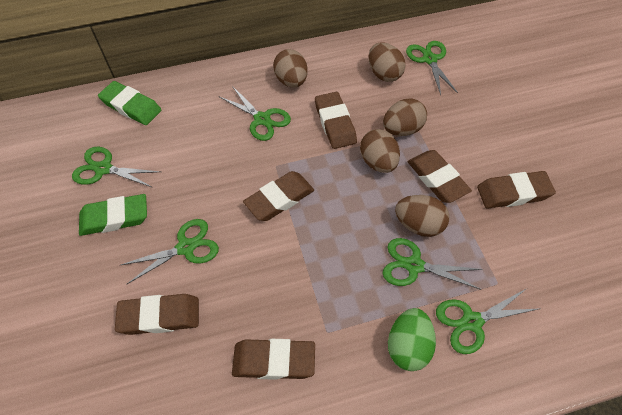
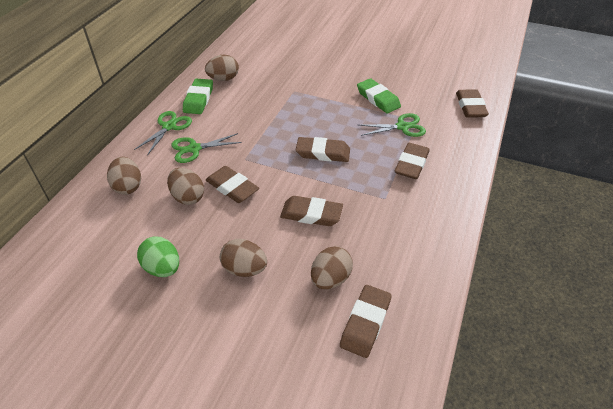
green scissors: [72,147,161,188] [121,219,219,284] [220,86,291,141] [383,238,483,290] [406,41,458,95] [436,289,541,354] = 6 -> [134,111,192,156] [171,133,242,163] [359,113,426,137] = 3

